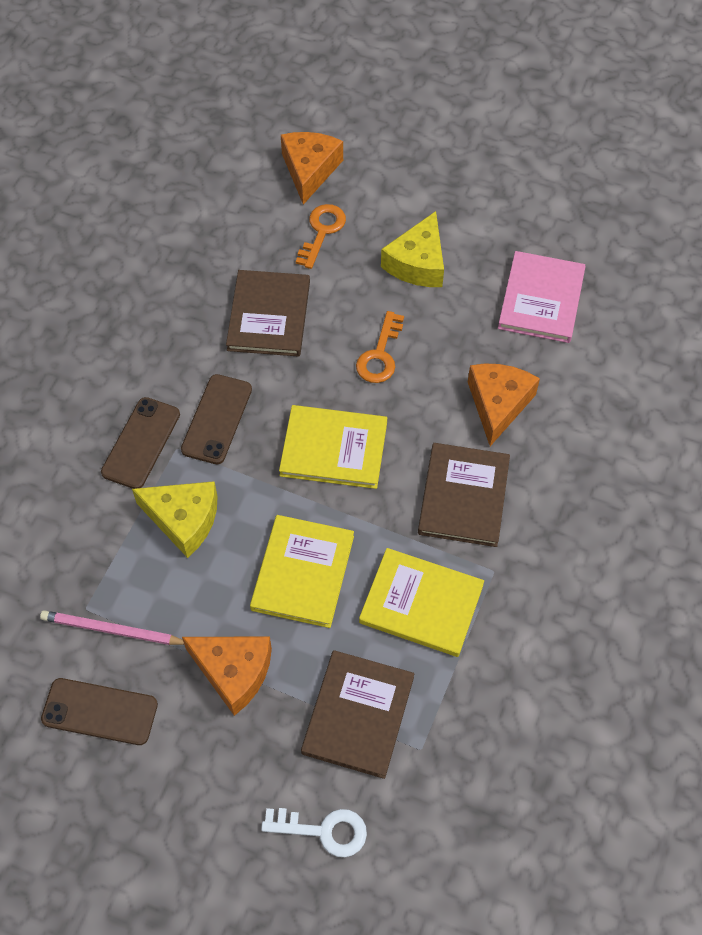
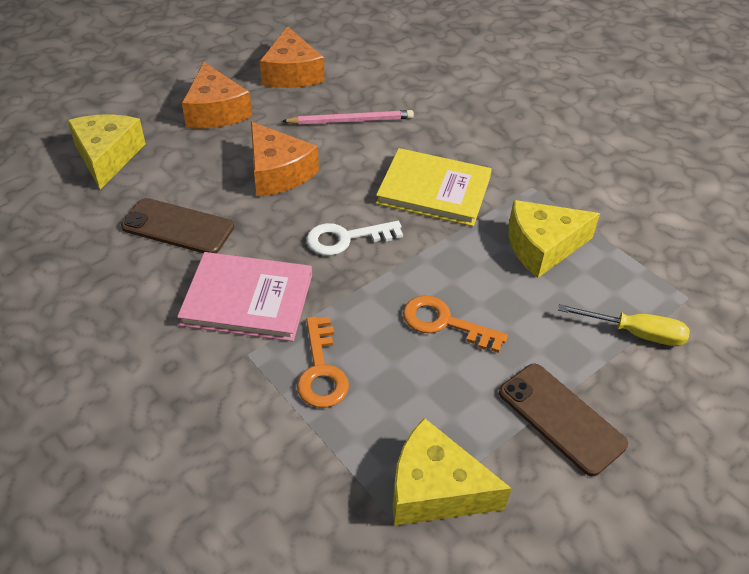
brown book: [226,270,310,357] [301,650,414,779] [418,443,510,547] = 3 -> none = 0
brown phone: [41,678,158,745] [101,397,180,489] [181,374,252,464] = 3 -> [121,198,234,253] [499,364,628,476] = 2
yellow book: [250,515,354,628] [279,405,387,489] [359,548,484,657] = 3 -> [376,148,492,226] = 1
yellow cheese: [132,481,218,558] [381,211,444,287] = 2 -> [67,114,146,189] [393,418,512,526] [508,200,600,278] = 3
yellow screwdriver: none = 0 -> [558,304,690,346] = 1

